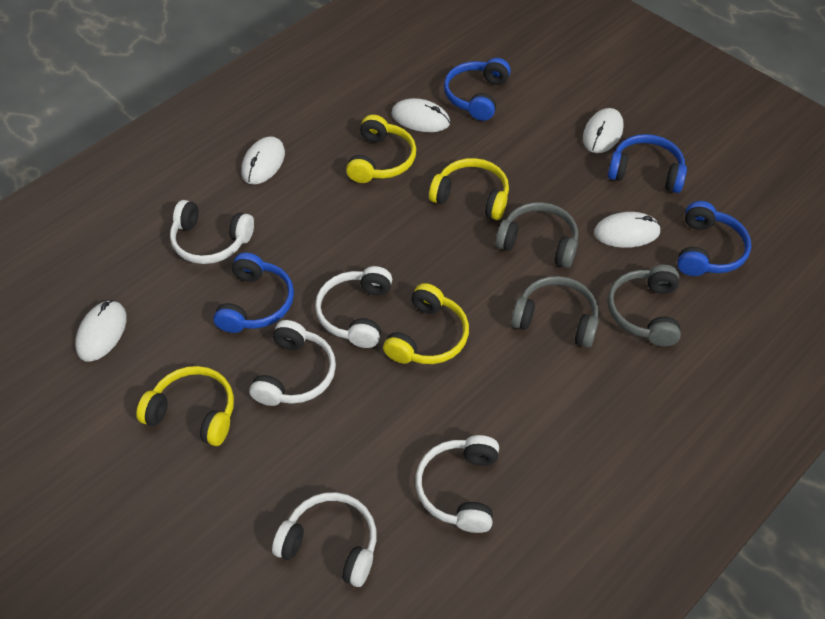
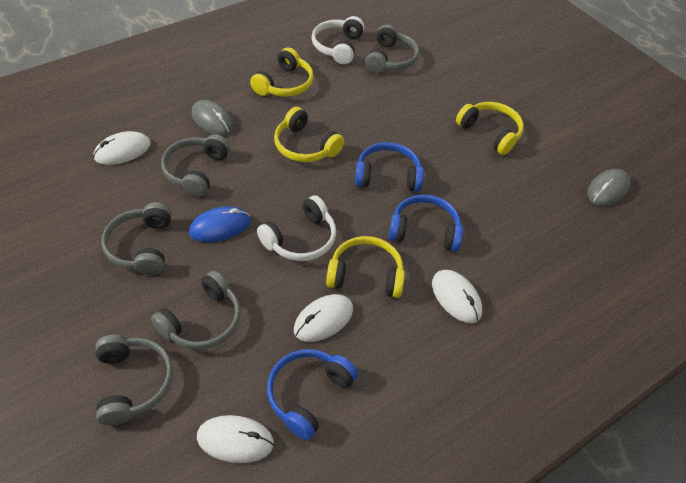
blue headphones: [213,253,294,333] [444,58,511,121] [608,134,687,193] [677,201,751,276] = 4 -> [267,349,358,440] [355,142,424,192] [389,194,463,252] = 3
blue mouse: none = 0 -> [189,207,250,242] = 1
grey headphones: [495,202,578,268] [511,276,599,348] [608,265,681,346] = 3 -> [95,335,173,425] [101,202,172,275] [151,271,241,350] [161,134,230,197] [365,24,419,73] = 5
grey mouse: none = 0 -> [192,100,233,136] [587,169,631,206] = 2
white headphones: [170,200,254,264] [249,320,336,406] [272,492,376,587] [315,266,392,348] [415,435,499,533] = 5 -> [257,195,336,261] [312,16,364,64] = 2
white mouse: [75,300,127,362] [241,136,285,184] [391,98,450,132] [583,108,624,153] [594,212,661,248] = 5 -> [93,131,151,165] [197,415,274,463] [294,294,353,342] [432,270,482,323] = 4

